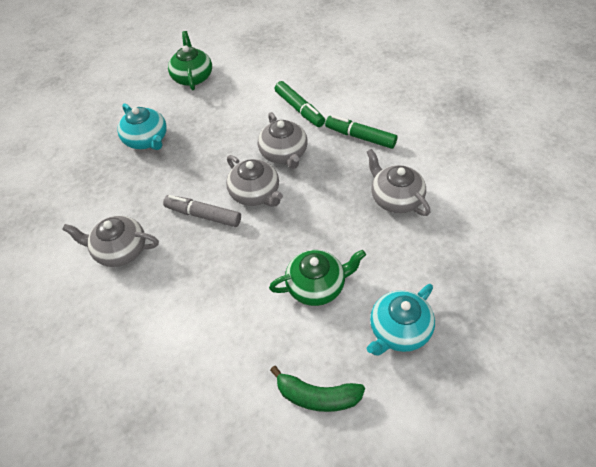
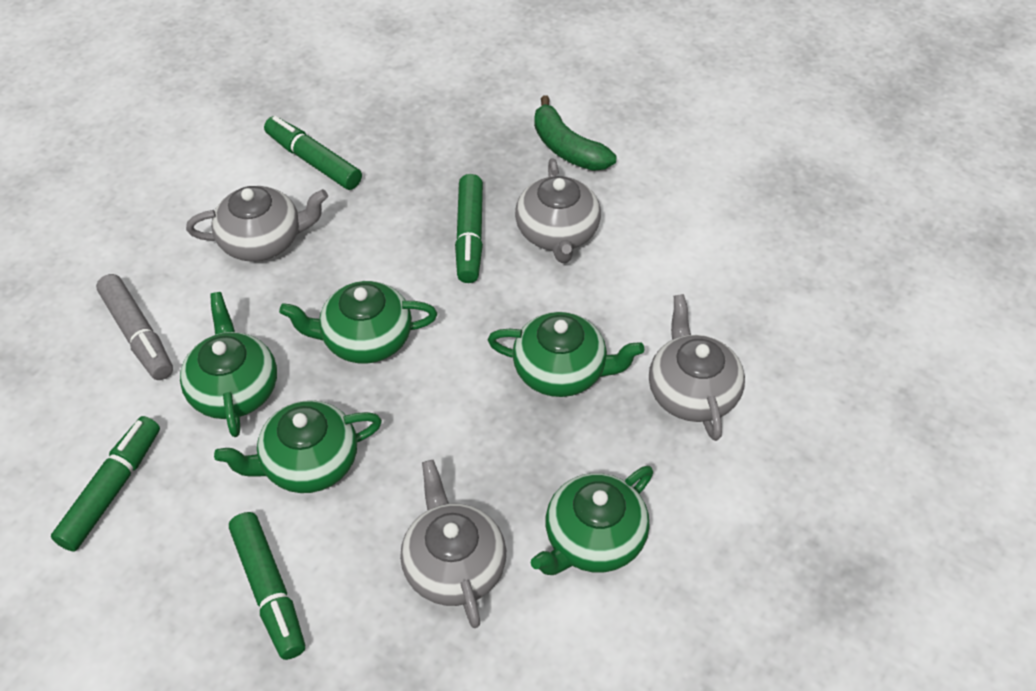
green marker: [275,81,325,127] [325,115,397,149] = 2 -> [51,416,160,552] [229,512,305,660] [264,116,362,190] [455,174,483,283] = 4
green teapot: [168,31,212,90] [269,250,366,306] = 2 -> [180,292,277,437] [214,400,382,493] [279,281,437,363] [488,312,644,397] [531,466,653,575] = 5
turquoise teapot: [117,103,167,150] [367,284,435,355] = 2 -> none = 0

